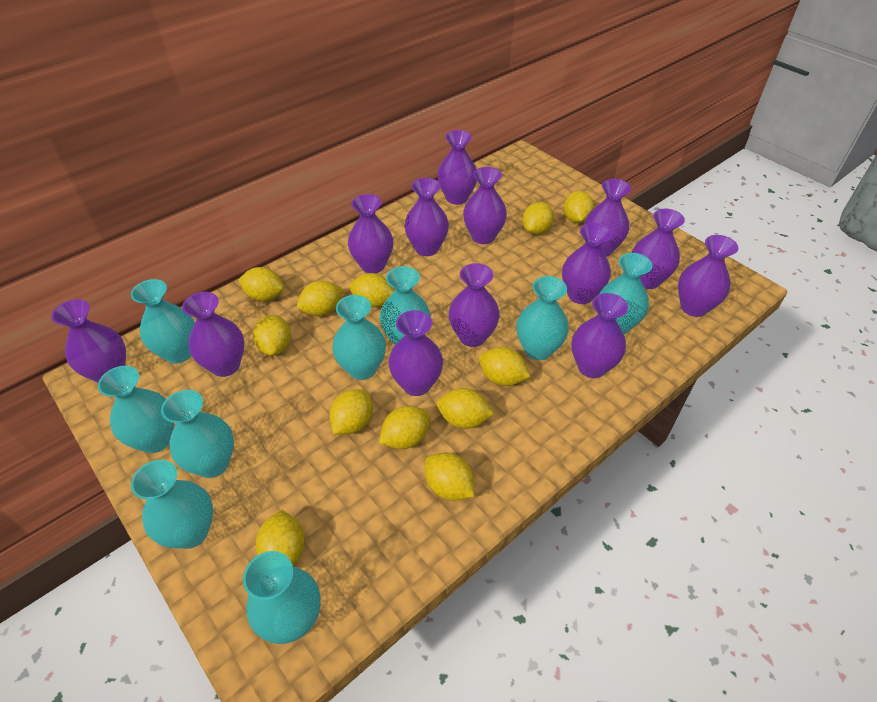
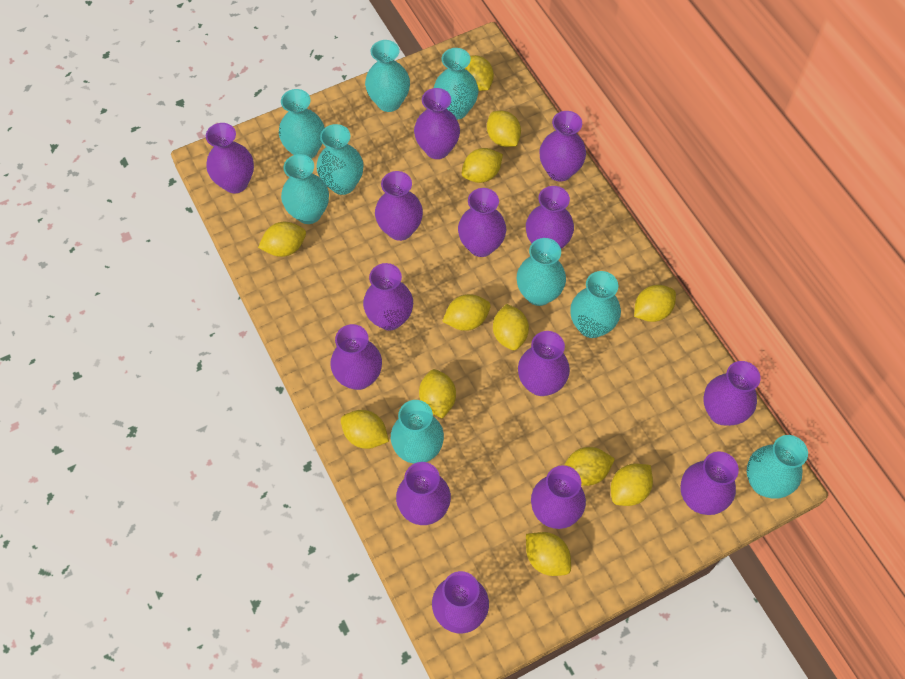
purple vase: [51,299,126,383] [182,292,244,377] [348,194,393,273] [388,310,443,396] [405,178,449,256] [437,130,477,205] [449,263,500,347] [463,167,507,244] [562,223,612,304] [571,293,628,378] [584,179,631,257] [632,209,685,289] [678,235,738,317] = 13 -> [206,123,254,193] [330,324,382,390] [363,263,413,331] [375,171,423,241] [396,462,451,525] [414,88,460,159] [432,571,489,633] [458,188,506,257] [518,331,570,396] [526,186,574,249] [531,465,586,529] [539,111,586,182] [680,451,739,515] [703,361,761,426] = 14

